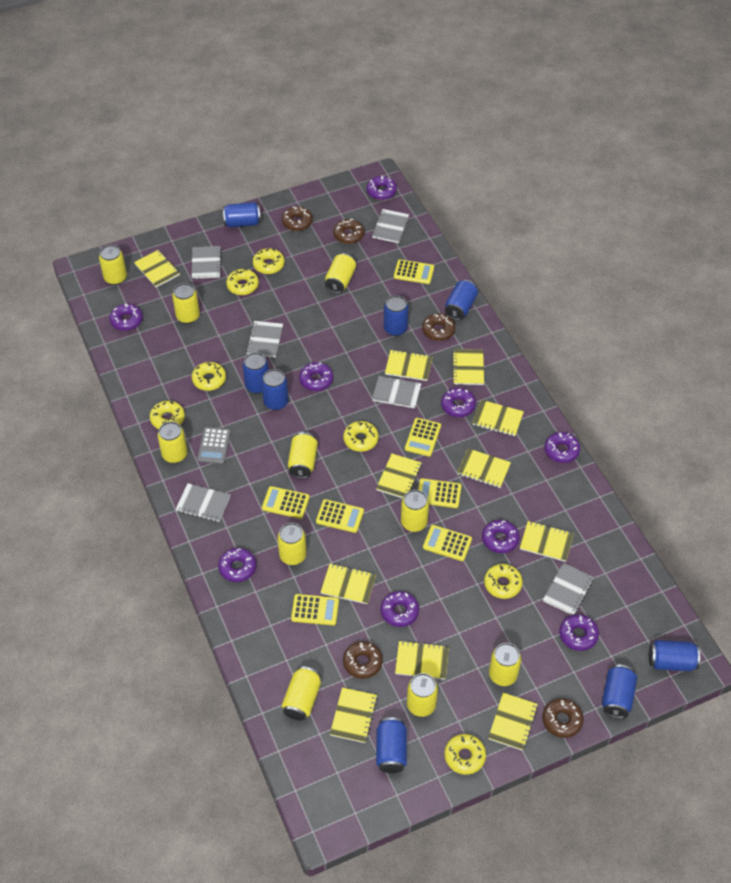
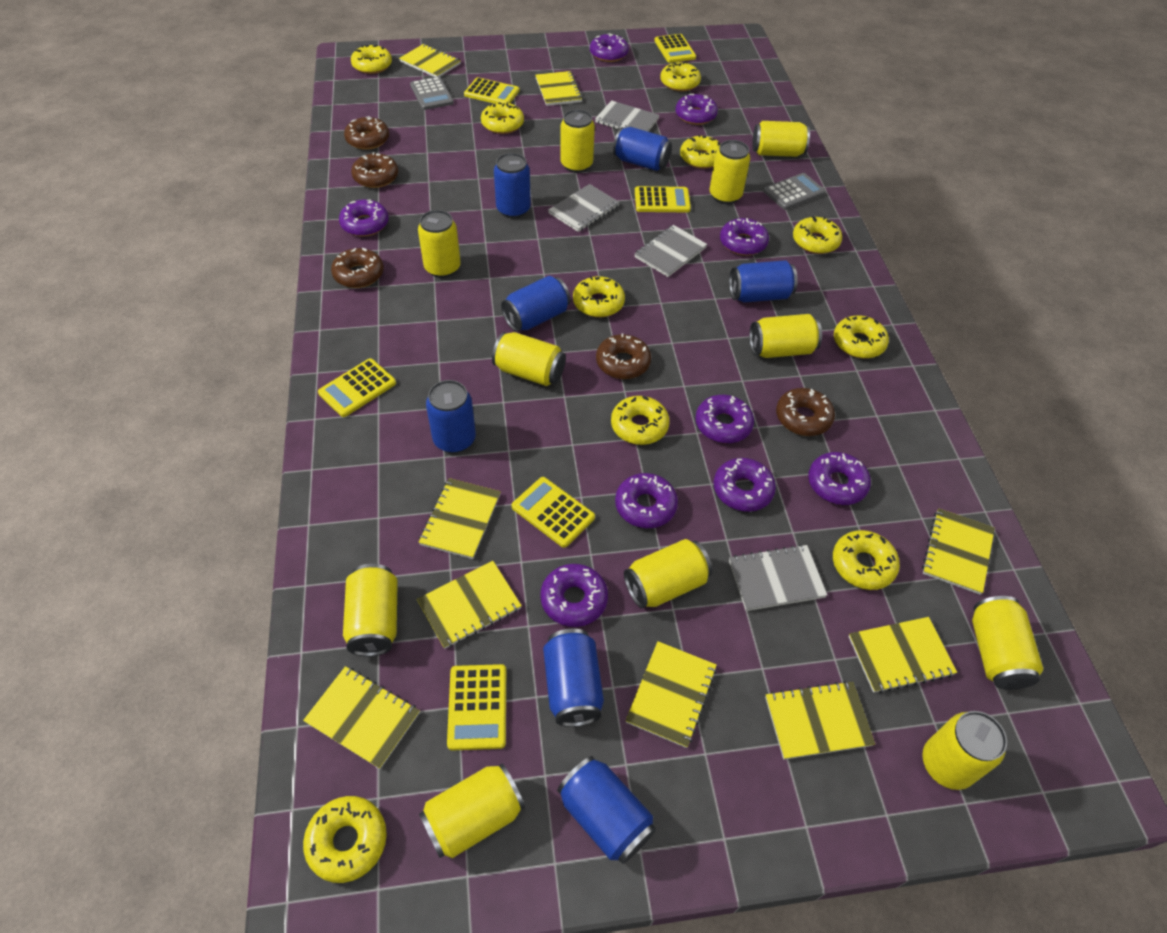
blue can: [223,202,261,228] [243,352,269,394] [261,369,289,410] [376,717,407,773] [384,295,409,336] [445,280,478,320] [602,665,637,719] [649,640,700,671] = 8 -> [426,380,476,453] [494,153,531,218] [501,276,570,332] [543,629,604,727] [557,756,656,864] [613,127,672,171] [729,260,798,303] = 7
grey calculator: [197,427,231,464] = 1 -> [410,77,454,110] [763,173,825,210] = 2
grey notebook: [176,483,231,522] [192,246,222,279] [246,321,283,358] [372,209,409,243] [372,375,421,409] [543,563,594,615] = 6 -> [548,184,620,232] [595,100,660,131] [634,225,707,277] [729,544,827,611] = 4
yellow calculator: [262,486,310,519] [291,594,339,625] [316,499,364,533] [394,259,434,284] [405,418,441,456] [418,478,461,508] [423,525,472,561] = 7 -> [318,358,396,417] [447,664,506,751] [464,77,519,103] [512,477,595,548] [635,186,691,213] [654,34,696,63] = 6
yellow can: [99,245,127,285] [157,421,188,463] [172,283,200,324] [277,523,307,565] [282,666,321,721] [288,432,318,479] [325,253,356,293] [401,490,429,532] [407,673,438,717] [489,643,521,686] = 10 -> [343,564,398,656] [418,210,461,278] [419,763,525,858] [492,332,566,386] [560,109,595,173] [624,539,712,608] [709,140,750,204] [749,314,822,358] [752,121,810,157] [922,711,1007,790] [972,596,1043,690] = 11
yellow donut: [150,401,185,429] [192,362,226,391] [226,269,259,295] [253,248,285,274] [343,421,379,452] [444,734,486,775] [484,564,523,599] = 7 -> [303,796,387,883] [351,45,392,74] [481,102,524,134] [573,276,625,317] [611,396,670,445] [660,62,701,92] [680,135,721,169] [793,216,842,254] [833,530,900,590] [834,315,889,359] = 10
yellow notebook: [134,250,180,287] [320,564,376,604] [330,687,378,743] [376,453,422,498] [385,350,433,381] [395,641,449,680] [452,349,484,385] [457,448,511,488] [473,400,524,436] [488,693,538,751] [520,521,574,562] = 11 -> [303,666,420,769] [399,44,461,77] [417,561,522,649] [418,478,501,559] [535,71,583,106] [626,641,717,748] [765,681,875,760] [848,617,957,693] [922,508,995,595] = 9

